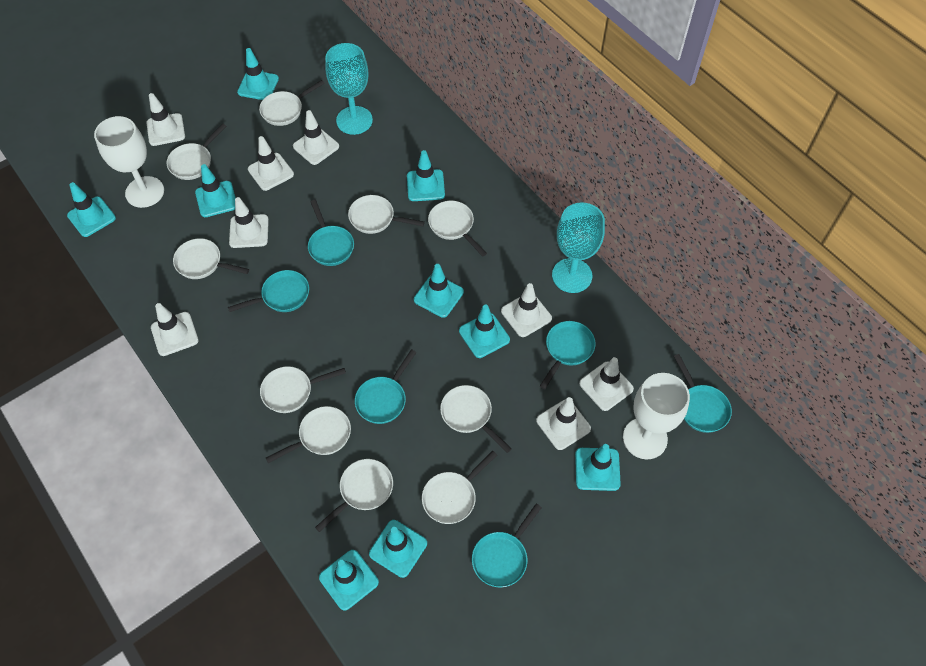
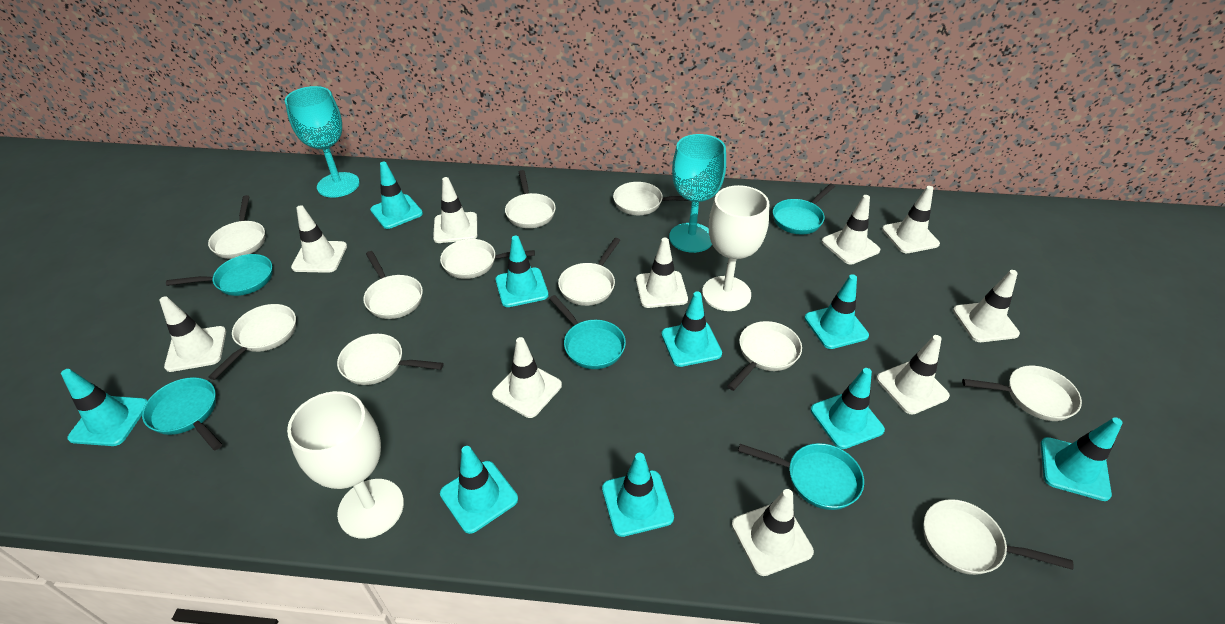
turquoise pan: [228,270,309,312] [308,200,354,266] [355,349,417,424] [472,504,542,588] [540,321,596,389] [674,354,732,433] = 6 -> [142,377,222,450] [166,254,273,296] [549,295,626,369] [738,443,864,510] [773,183,835,234] = 5
white pan: [167,123,226,180] [173,238,249,279] [259,80,325,126] [260,366,346,413] [266,406,351,463] [315,459,393,532] [348,195,425,234] [422,451,497,524] [428,201,487,256] [440,385,512,453] = 10 -> [208,195,265,259] [208,304,296,380] [337,334,444,385] [363,251,423,319] [440,239,535,279] [505,170,556,228] [558,238,620,306] [613,182,689,215] [727,321,802,391] [924,499,1074,575] [962,366,1082,421] = 11
white traffic cone: [146,93,185,146] [151,303,198,356] [229,197,269,248] [248,136,294,191] [293,110,339,165] [501,283,552,337] [536,397,591,450] [579,357,634,411] = 8 -> [159,296,226,372] [291,205,347,273] [433,177,477,243] [492,337,562,418] [636,238,688,308] [732,489,814,576] [822,195,881,265] [876,335,950,415] [882,186,940,253] [953,270,1020,342] = 10

